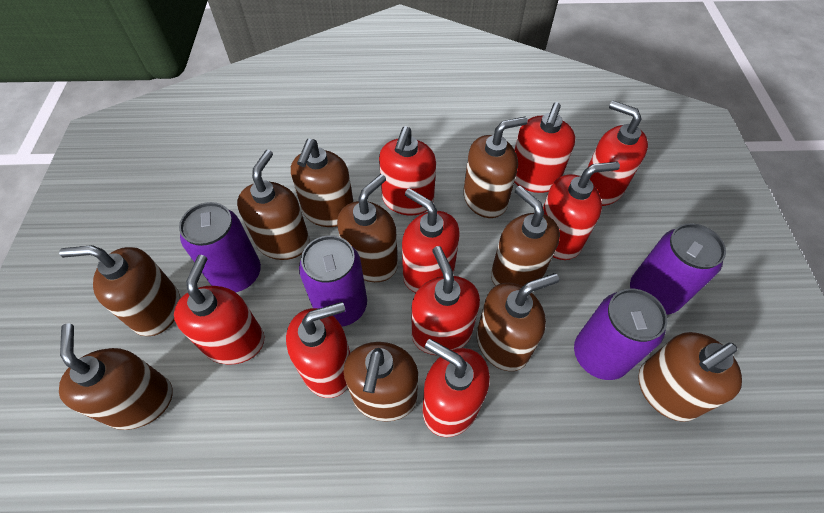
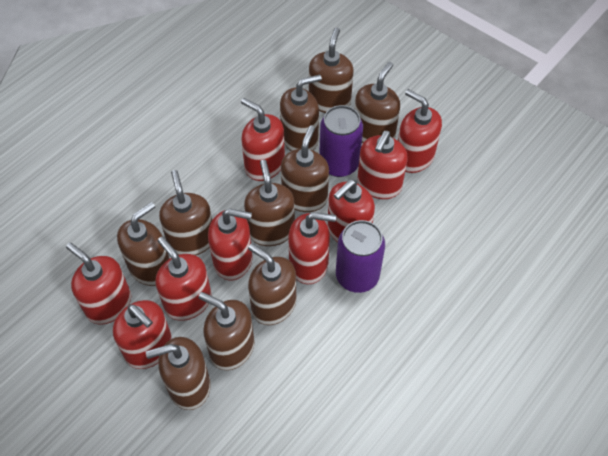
purple can: [179,202,261,292] [299,235,367,326] [574,289,667,380] [630,223,726,314] = 4 -> [319,105,363,177] [336,220,385,293] = 2

